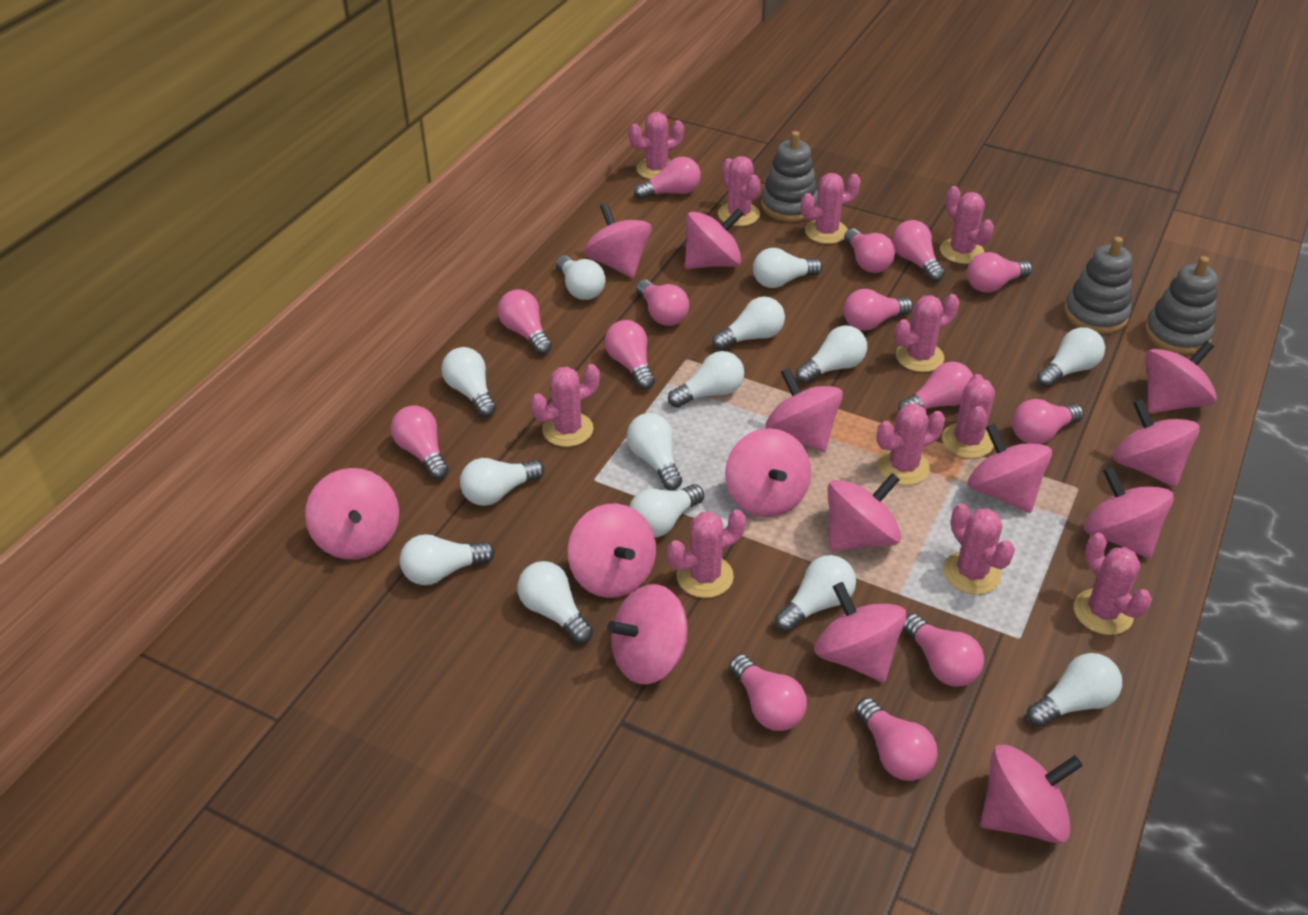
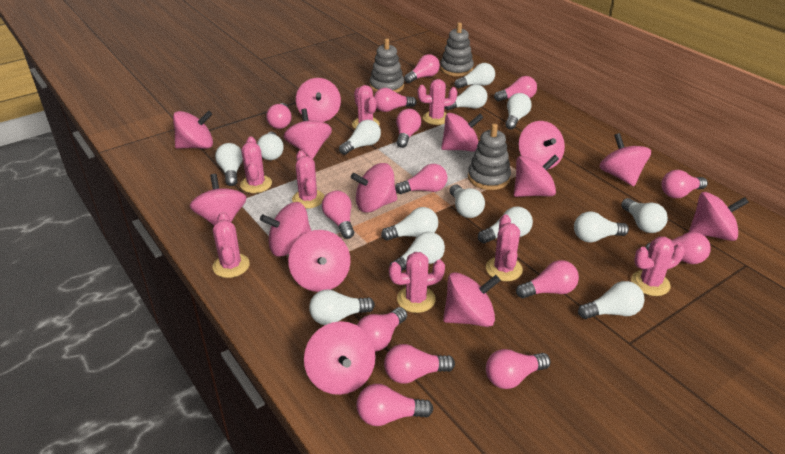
pink cactus: [530,364,600,447] [629,112,684,179] [667,509,746,598] [718,156,761,226] [801,173,860,244] [877,404,945,485] [895,294,959,372] [940,186,994,264] [942,374,995,459] [943,503,1015,595] [1074,533,1152,635] = 11 -> [212,212,250,278] [240,136,272,193] [292,150,324,209] [352,85,380,129] [389,252,445,313] [418,79,457,125] [486,215,523,281] [631,236,685,296] = 8

